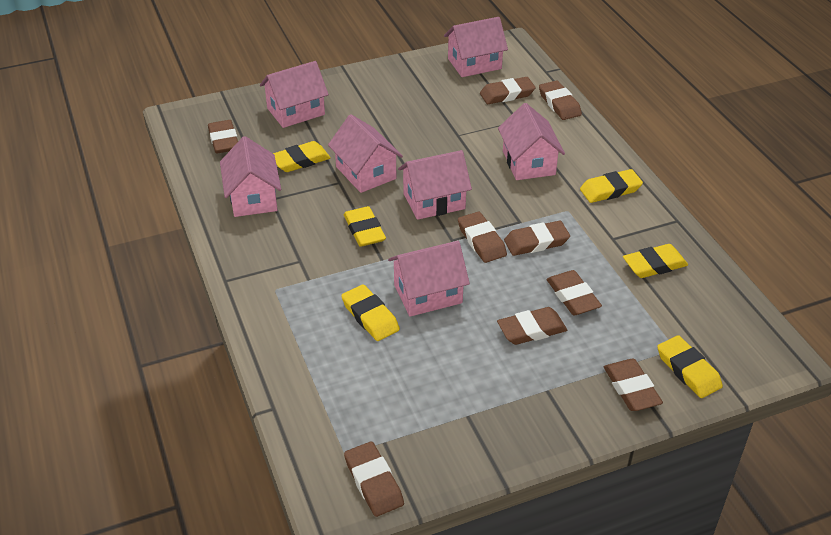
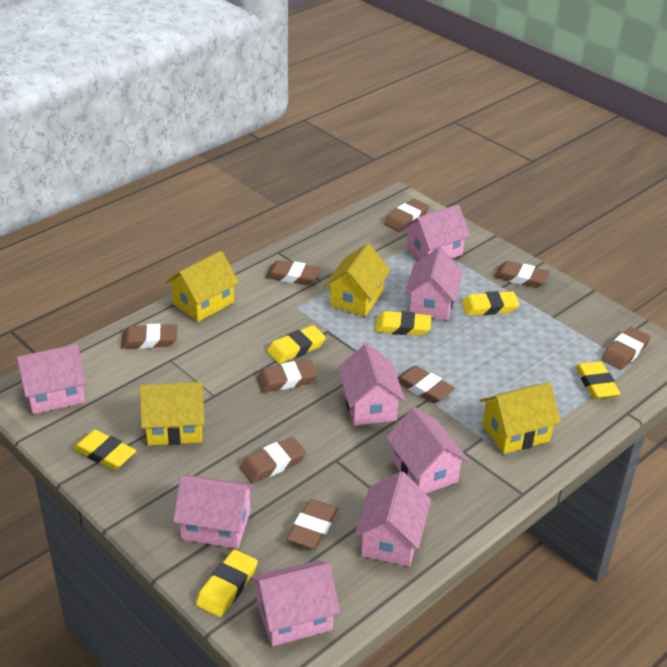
pink house: [220,136,281,217] [260,61,329,128] [328,114,403,193] [388,241,470,317] [398,150,472,220] [444,17,508,77] [498,103,565,180] = 7 -> [16,344,86,414] [173,475,255,549] [250,560,340,646] [338,344,405,426] [355,471,431,567] [386,407,469,493] [403,205,470,260] [405,247,463,320] = 8
yellow house: none = 0 -> [139,382,204,445] [166,251,239,322] [324,244,391,317] [480,382,561,454] = 4

